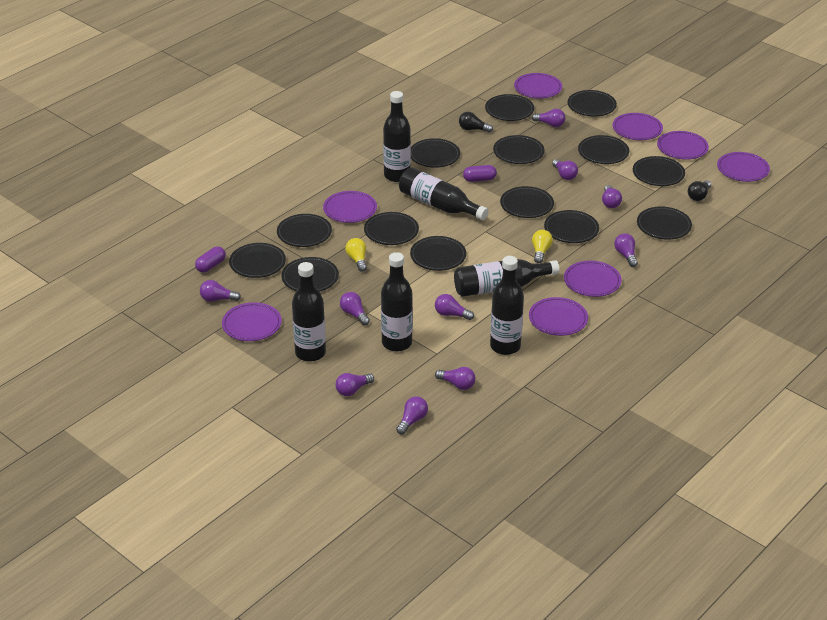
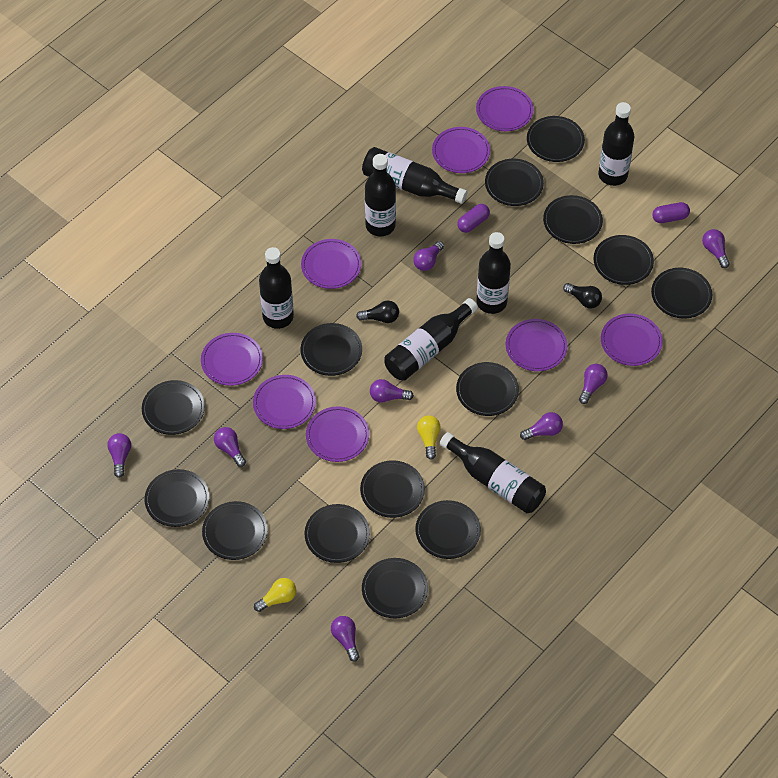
black bottle: [292,262,326,362] [381,252,413,352] [383,91,411,182] [399,167,489,220] [454,259,560,297] [490,256,524,355] = 6 -> [259,247,294,329] [362,147,467,204] [365,154,396,237] [385,298,478,381] [440,432,546,513] [476,232,511,314] [598,102,635,186] = 7
purple light bulb: [200,280,241,302] [335,373,374,396] [340,292,370,325] [396,396,428,434] [435,294,474,320] [435,367,476,390] [532,109,565,127] [552,159,578,180] [602,185,622,208] [614,233,638,267] = 10 -> [107,433,131,478] [214,427,246,467] [331,616,360,661] [370,379,414,402] [413,241,444,271] [520,412,563,440] [579,364,608,404] [702,229,730,268] = 8

